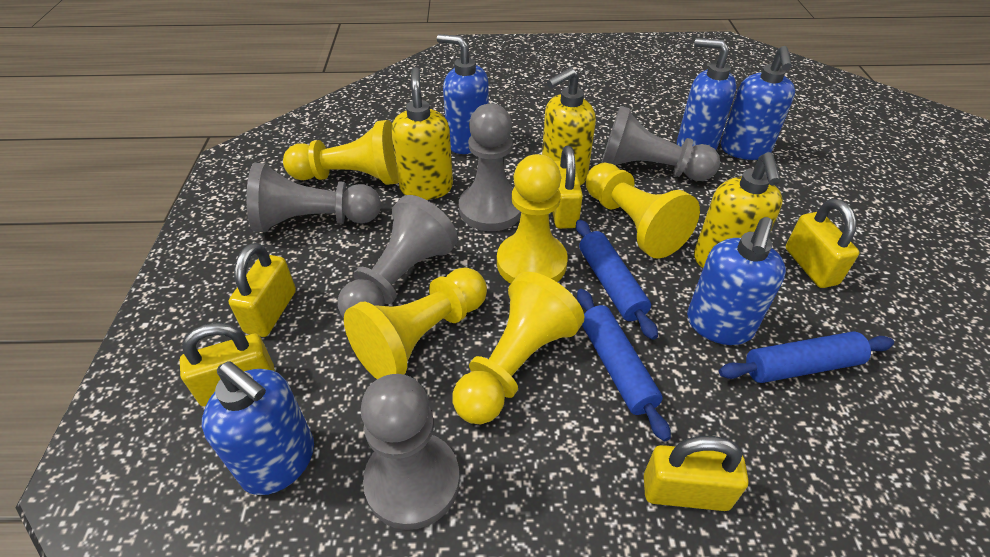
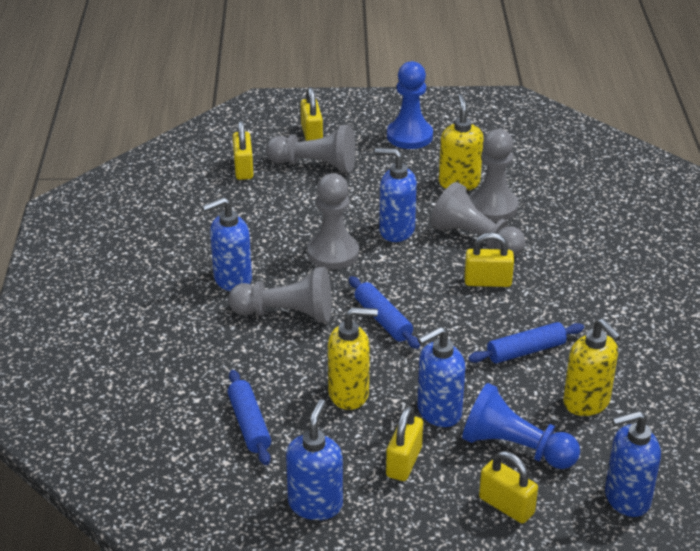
blue pawn: none = 0 -> [387,61,433,149] [462,383,580,469] = 2
yellow pawn: [283,120,398,185] [344,267,487,379] [453,272,584,424] [497,154,568,284] [586,163,700,258] = 5 -> none = 0

